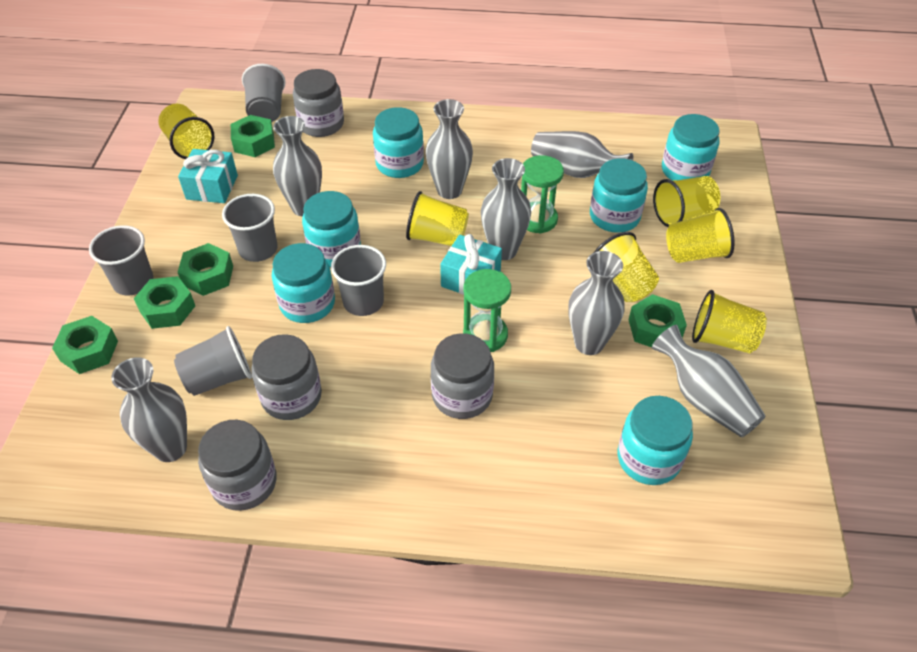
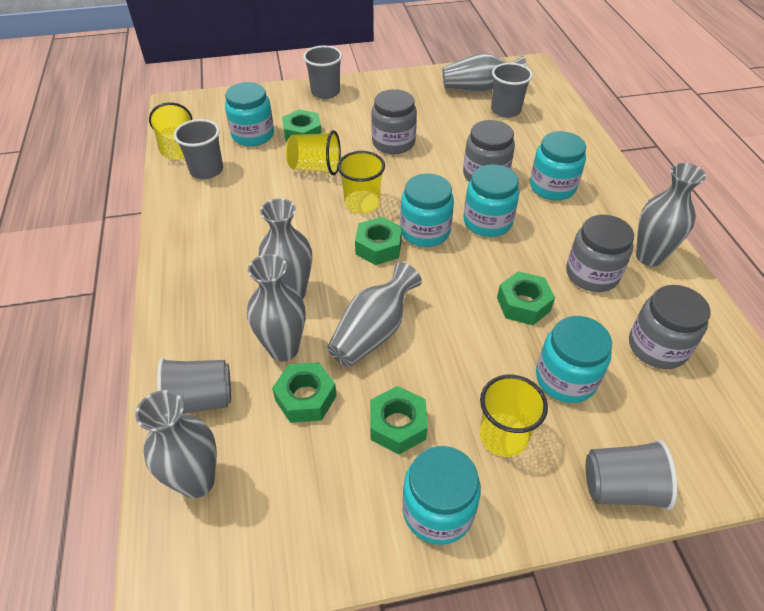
green hourglass: [463,269,511,352] [521,155,564,233] = 2 -> none = 0
grey vase: [112,357,187,462] [273,116,322,217] [426,99,473,199] [481,158,531,260] [531,131,633,178] [568,251,625,355] [652,325,766,437] = 7 -> [135,390,217,498] [247,254,305,362] [258,198,312,299] [327,262,422,367] [443,53,526,92] [636,163,706,266] = 6
turquoise gift: [178,149,238,203] [440,234,502,295] = 2 -> none = 0
yellow cup: [158,104,215,159] [406,191,469,246] [594,232,659,302] [653,176,720,227] [666,208,735,263] [692,290,767,353] = 6 -> [149,102,192,160] [286,130,341,175] [337,151,385,214] [480,375,548,457] = 4

